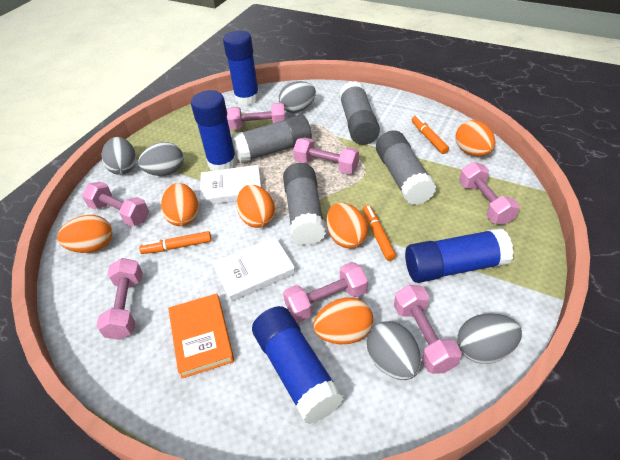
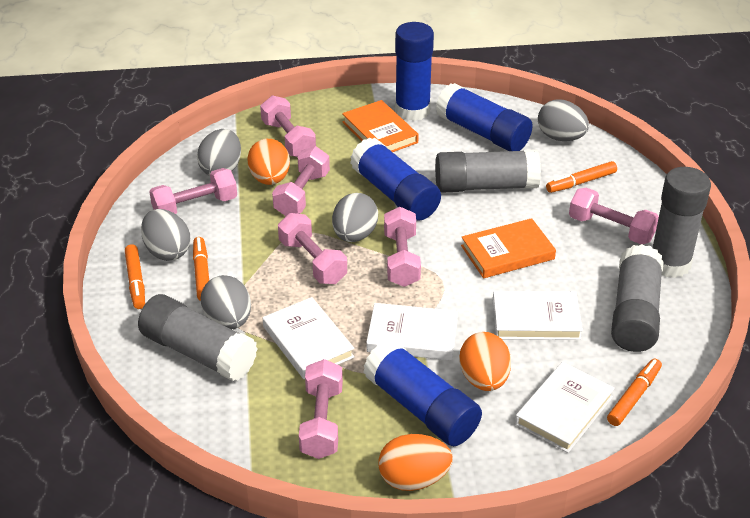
orange book: [168,294,234,378] = 1 -> [342,100,419,152] [461,218,556,278] = 2
orange egg: [57,215,112,253] [161,183,199,226] [237,185,275,228] [313,297,373,344] [327,203,368,249] [455,120,495,156] = 6 -> [247,139,290,185] [379,434,453,491] [459,332,511,391] = 3
orange marker: [139,231,212,254] [363,205,396,261] [412,115,449,154] = 3 -> [125,244,145,309] [193,237,209,301] [546,161,617,193] [607,359,662,426] = 4
white book: [200,165,261,206] [213,237,295,302] = 2 -> [263,297,354,379] [366,303,458,360] [493,291,583,340] [515,362,615,453] = 4

